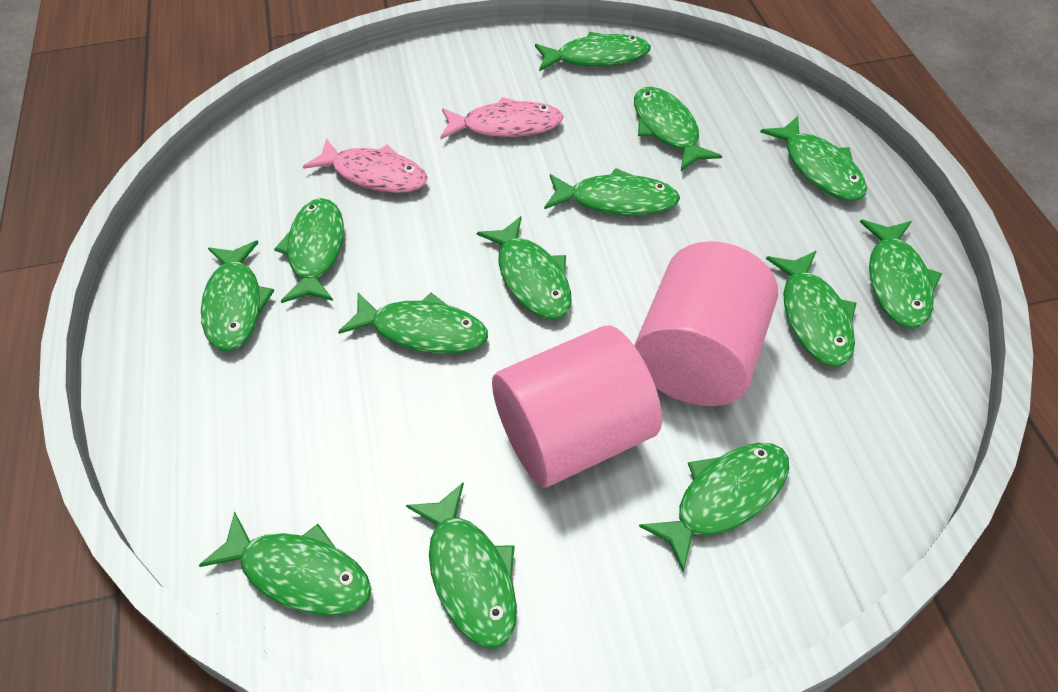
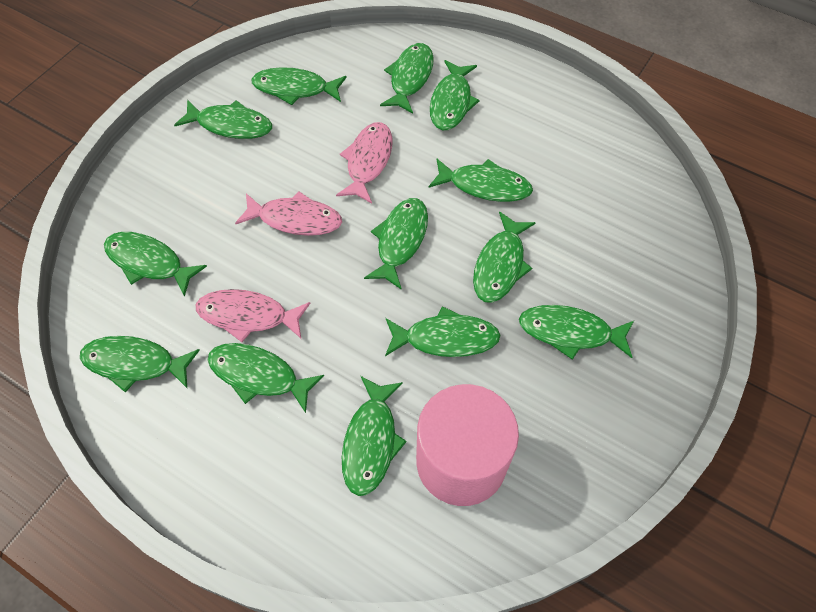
pink cylinder: [492,326,662,487] [634,241,778,406] = 2 -> [416,384,519,506] = 1
pink fish: [303,138,427,193] [440,97,564,139] = 2 -> [196,289,310,342] [235,191,342,236] [336,122,392,204] = 3

